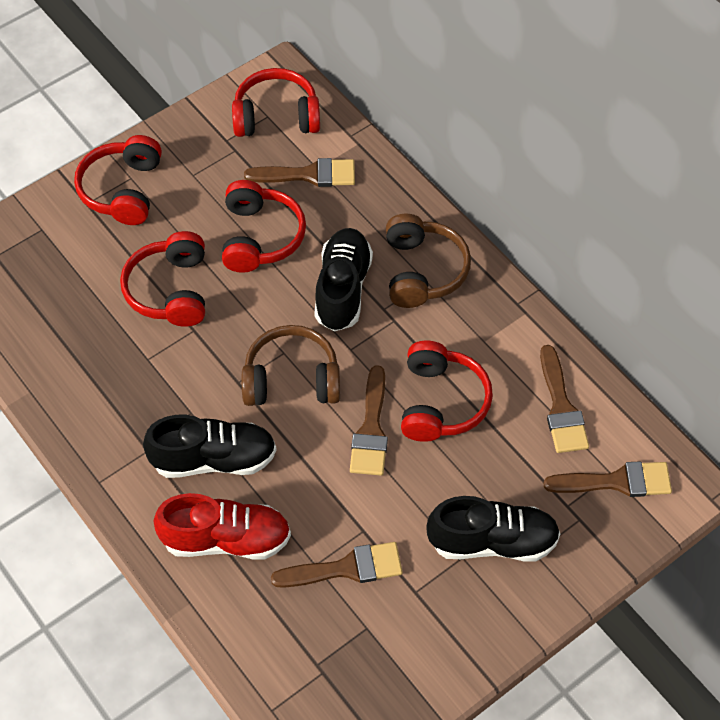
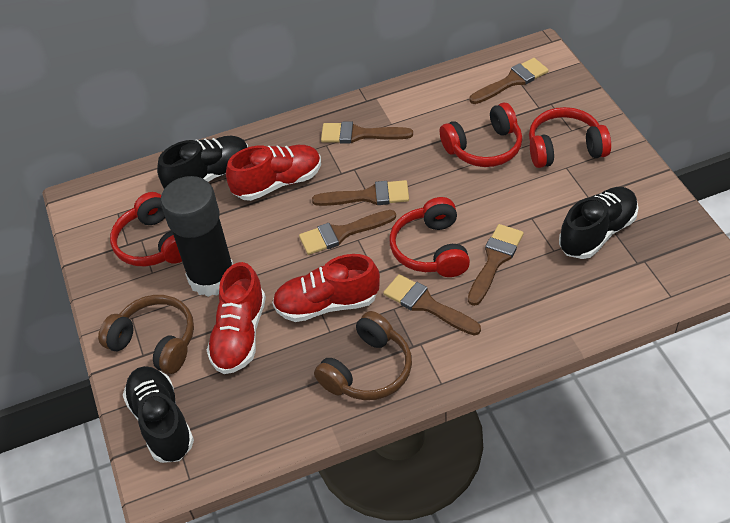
black glue stick: none = 0 -> [160,176,233,297] = 1
brown brush: [244,158,355,187] [271,542,403,588] [350,365,388,476] [540,345,589,453] [543,461,672,497] = 5 -> [299,210,396,255] [312,180,409,206] [321,122,413,143] [383,274,481,335] [468,224,524,306] [469,58,549,104] = 6
red headphones: [74,135,162,225] [120,231,205,327] [222,180,306,273] [232,68,320,137] [401,341,493,442] = 5 -> [110,192,182,266] [389,197,470,277] [440,103,522,167] [529,107,611,168] = 4
red shoe: [153,493,291,560] = 1 -> [207,262,266,374] [226,145,321,201] [272,254,380,322] = 3

